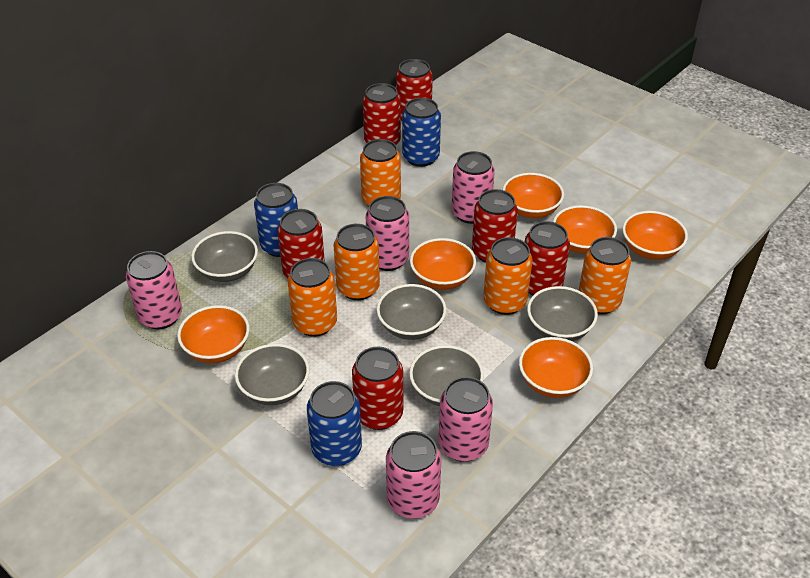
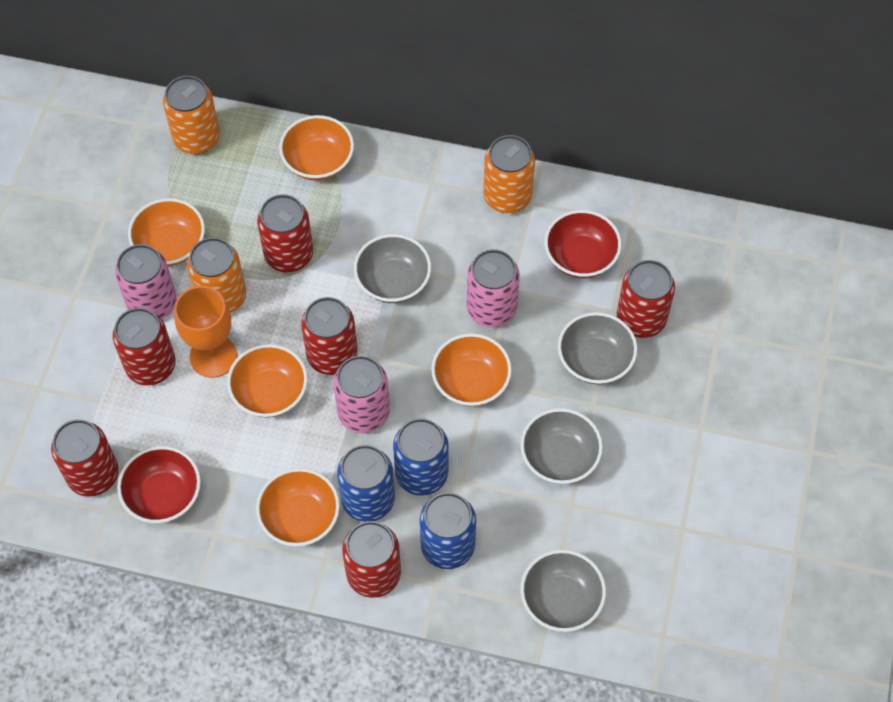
grey bowl: [191,231,258,282] [235,344,309,405] [377,284,446,340] [409,345,484,406] [527,286,598,341] = 5 -> [354,234,431,303] [520,408,603,484] [520,550,606,632] [558,312,638,384] = 4
orange bowl: [177,305,250,363] [410,238,476,290] [502,173,564,218] [519,337,593,398] [553,205,617,254] [622,211,688,260] = 6 -> [128,198,205,266] [227,344,308,418] [256,468,340,547] [279,115,354,181] [431,333,512,406] = 5
orange can: [287,258,337,337] [334,224,380,300] [360,139,401,206] [483,237,533,315] [579,237,631,314] = 5 -> [163,76,220,154] [187,237,246,313] [483,135,535,213] = 3
orange goblet: none = 0 -> [174,286,237,378] = 1
pink can: [126,251,182,329] [366,196,409,271] [386,431,441,518] [438,377,493,462] [452,151,495,224] = 5 -> [115,244,177,319] [333,356,390,433] [467,249,520,327] = 3
red bowl: none = 0 -> [117,446,201,523] [544,210,622,278] = 2

